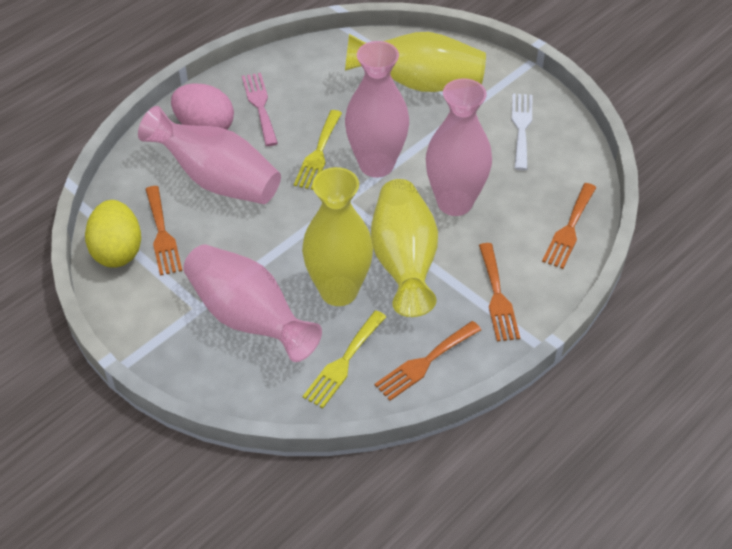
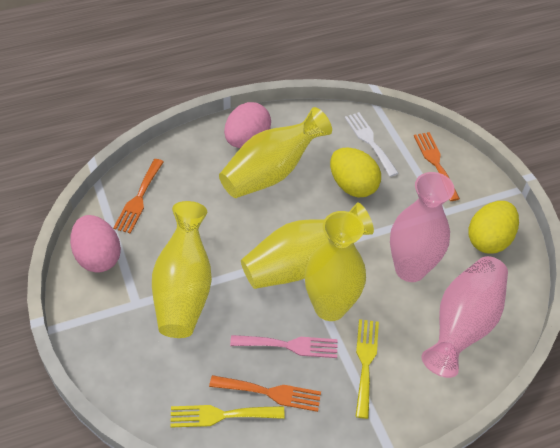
orange fork: [145,186,182,276] [374,321,481,401] [479,243,520,341] [542,183,596,269] = 4 -> [113,159,164,234] [209,375,321,412] [414,132,460,201] = 3
pink egg: [171,83,234,130] = 1 -> [70,215,121,273] [224,102,271,148] = 2
pink vase: [138,106,281,204] [184,245,322,362] [345,41,409,178] [426,78,492,216] = 4 -> [390,172,455,282] [422,256,508,378] = 2
yellow egg: [85,200,141,268] = 1 -> [330,148,381,198] [468,201,519,254] = 2
yellow vase: [302,167,373,306] [345,32,486,92] [371,179,438,317] = 3 -> [152,201,212,338] [219,107,332,198] [241,203,374,289] [305,211,366,321] = 4

